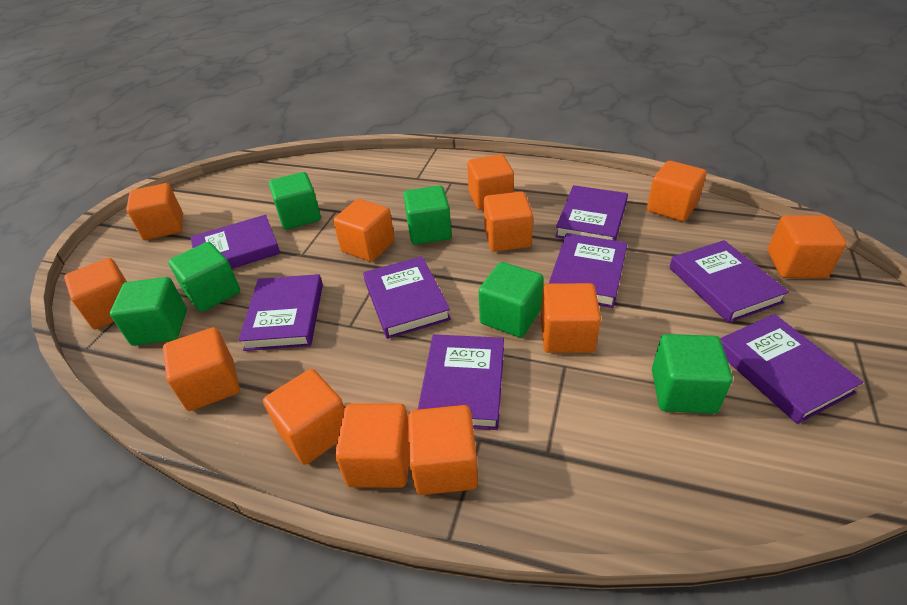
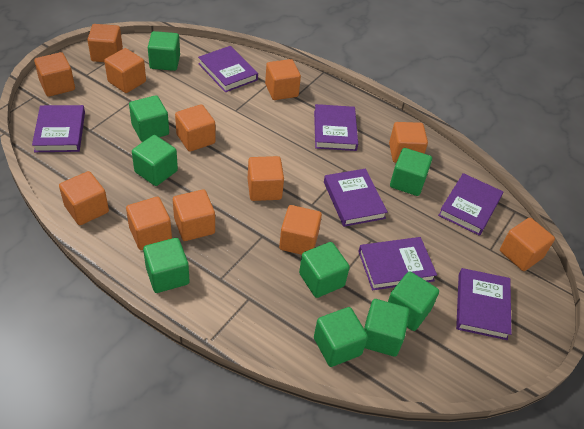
green cube: [110,277,187,346] [168,242,240,312] [269,172,321,229] [403,186,452,245] [479,262,544,338] [652,334,733,414] = 6 -> [129,95,169,142] [132,135,178,186] [143,238,189,293] [148,31,180,71] [299,242,350,298] [314,307,368,367] [364,299,410,357] [388,271,439,331] [390,148,432,196] = 9
purple book: [190,215,280,269] [238,274,323,351] [363,256,451,339] [418,334,504,430] [548,233,628,308] [555,185,628,241] [669,240,789,323] [720,314,864,424] = 8 -> [32,105,85,152] [198,46,258,92] [314,104,358,151] [324,169,388,227] [358,237,437,290] [438,173,503,236] [456,268,511,340] = 7

